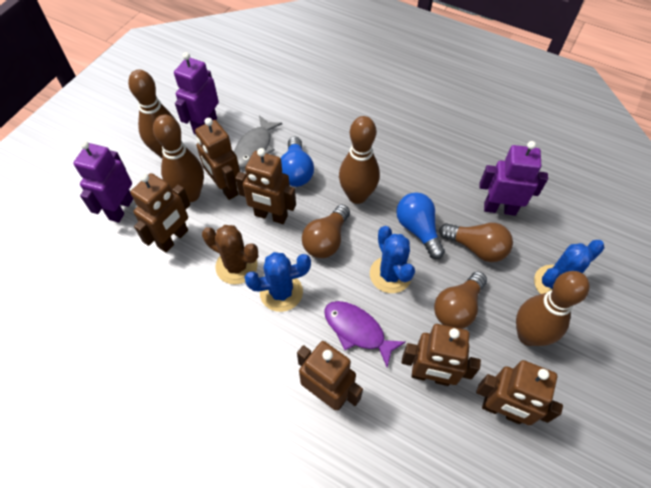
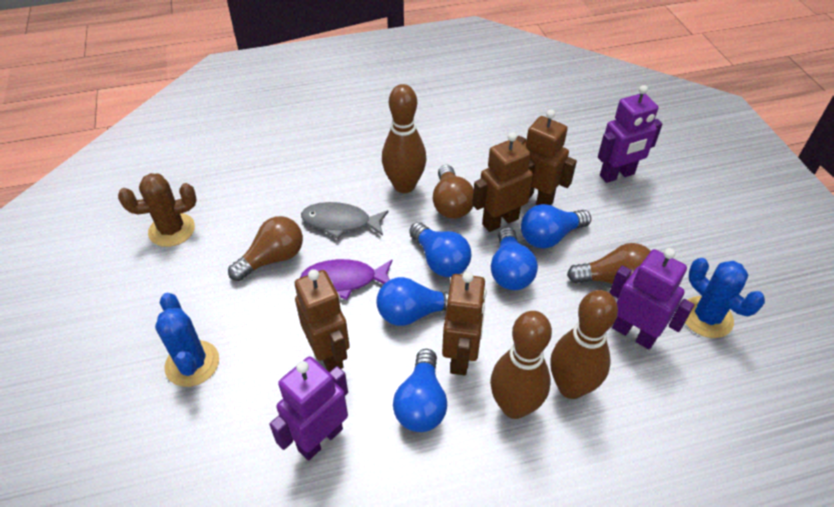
blue cactus: [244,252,311,312] [370,226,415,293] [534,240,604,294] = 3 -> [155,293,219,387] [685,258,765,338] = 2
blue light bulb: [281,136,314,187] [396,192,445,259] = 2 -> [376,277,449,326] [393,349,447,432] [409,222,471,277] [491,227,538,290] [521,204,591,249] = 5
brown bowling pin: [128,70,176,158] [153,115,204,202] [339,116,380,204] [516,271,590,346] = 4 -> [382,84,427,193] [490,311,552,419] [550,290,618,399] = 3
brown robot: [130,173,190,253] [195,118,240,200] [235,148,296,224] [297,341,363,411] [401,324,481,386] [476,360,563,425] = 6 -> [295,269,350,372] [442,272,487,376] [472,132,536,232] [517,109,577,205] = 4

